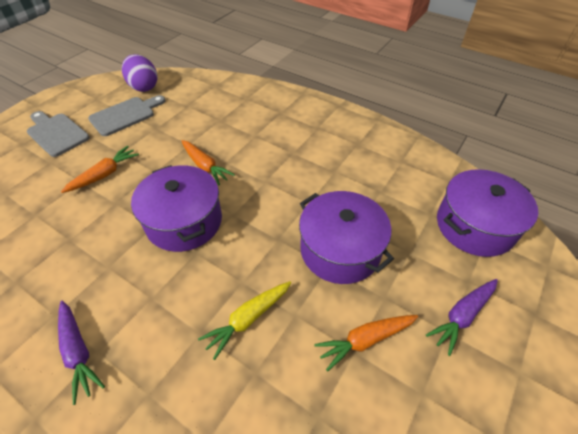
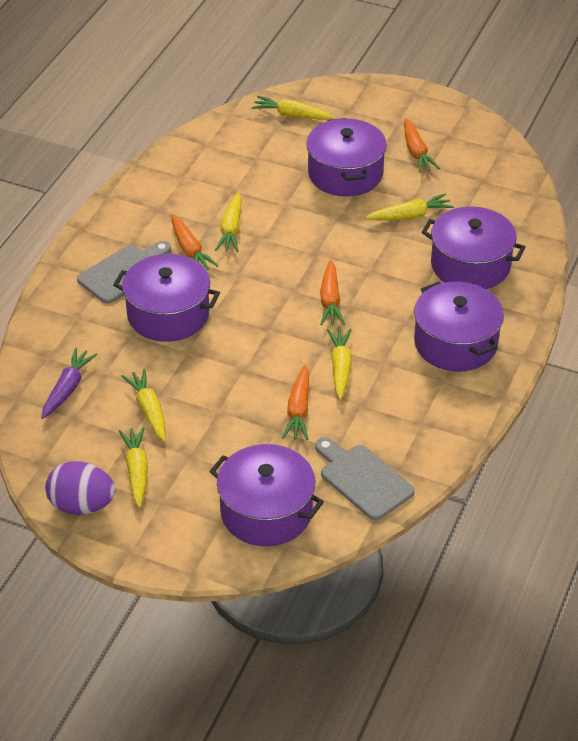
orange carrot: [61,146,139,193] [182,140,235,185] [314,315,418,372] = 3 -> [171,214,219,270] [282,365,309,440] [320,260,345,325] [404,118,440,173] = 4
purple carrot: [58,301,105,405] [426,279,498,356] = 2 -> [41,348,98,419] = 1
purple pot: [131,165,222,252] [299,191,394,284] [437,169,538,257] = 3 -> [113,254,220,342] [210,444,324,546] [306,118,387,196] [414,282,504,372] [422,206,526,289] = 5
yellow carrot: [198,281,291,360] = 1 -> [119,427,148,508] [121,369,166,442] [215,192,242,252] [252,96,334,120] [327,328,352,400] [366,193,454,220] = 6

